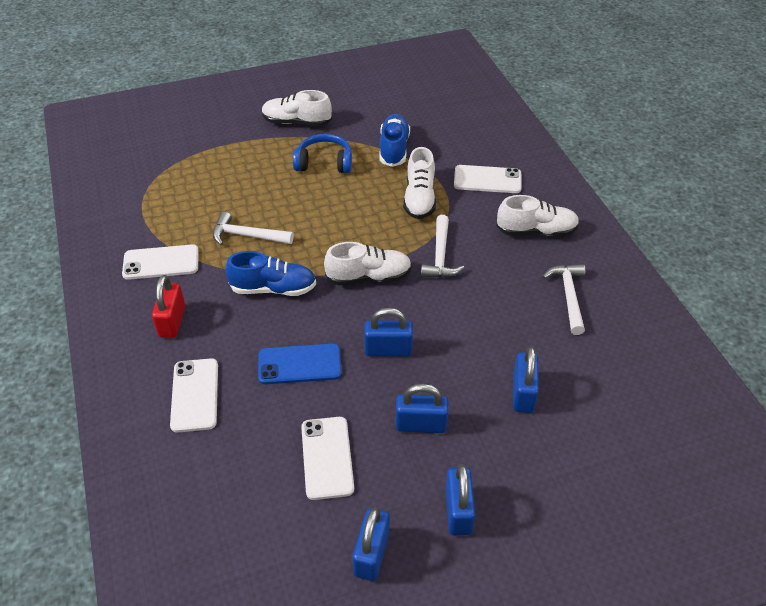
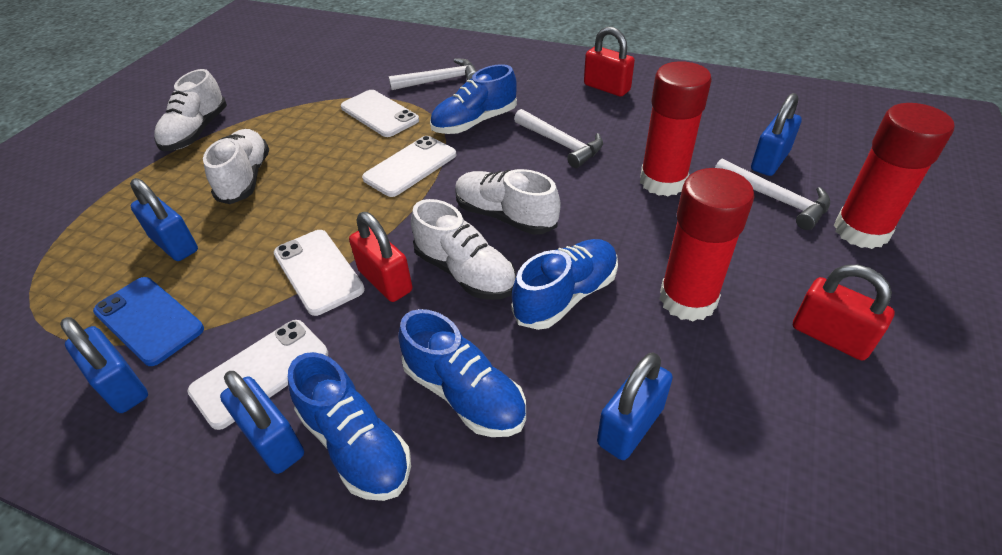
blue headphones: [293,134,352,173] = 1 -> none = 0
blue shoe: [225,251,316,296] [379,114,410,167] = 2 -> [288,352,411,501] [398,309,526,437] [430,64,517,134] [511,239,618,330] = 4
red glue stick: none = 0 -> [640,61,712,196] [659,168,754,322] [834,103,954,249] = 3
red padlock: [152,275,185,338] = 1 -> [349,212,412,302] [584,27,635,96] [793,265,895,360] = 3

